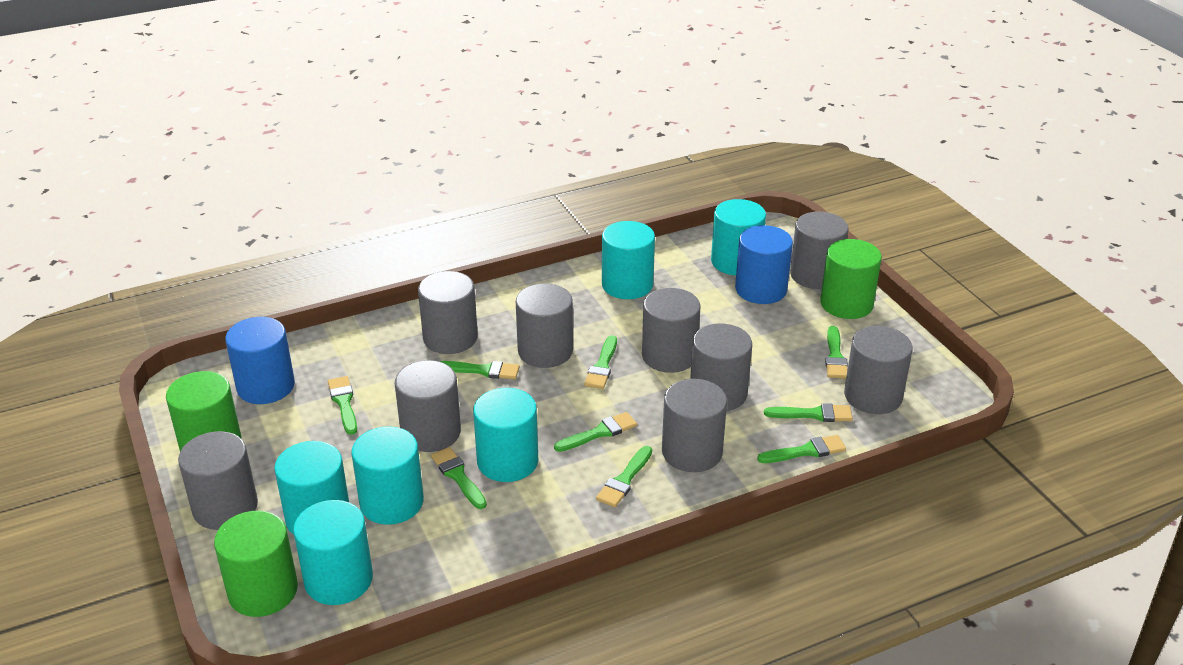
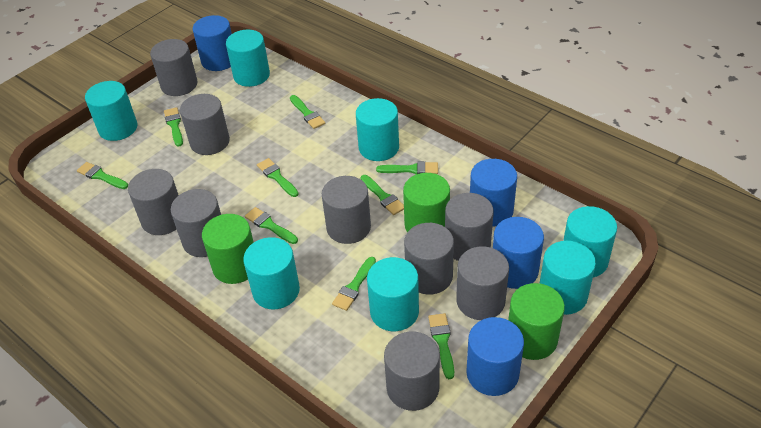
blue cylinder: [225,317,295,404] [735,225,793,304] = 2 -> [193,15,232,71] [466,317,524,396] [470,159,517,226] [493,217,544,289] = 4
turquoise cylinder: [274,441,349,535] [293,500,373,605] [351,426,424,525] [473,388,538,482] [602,221,655,299] [711,199,766,275] = 6 -> [85,81,137,141] [226,30,270,87] [243,237,300,309] [356,98,399,161] [367,257,419,331] [539,241,596,315] [563,206,617,277] = 7

